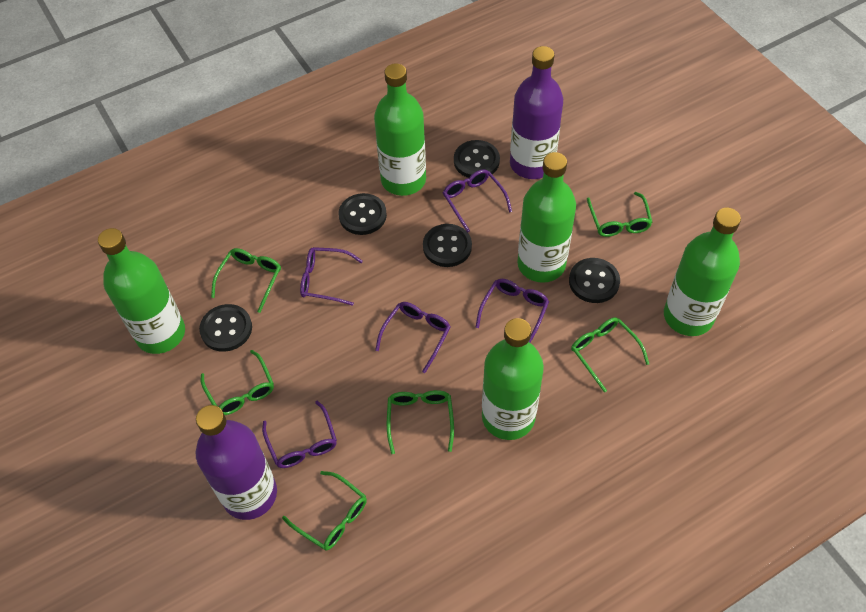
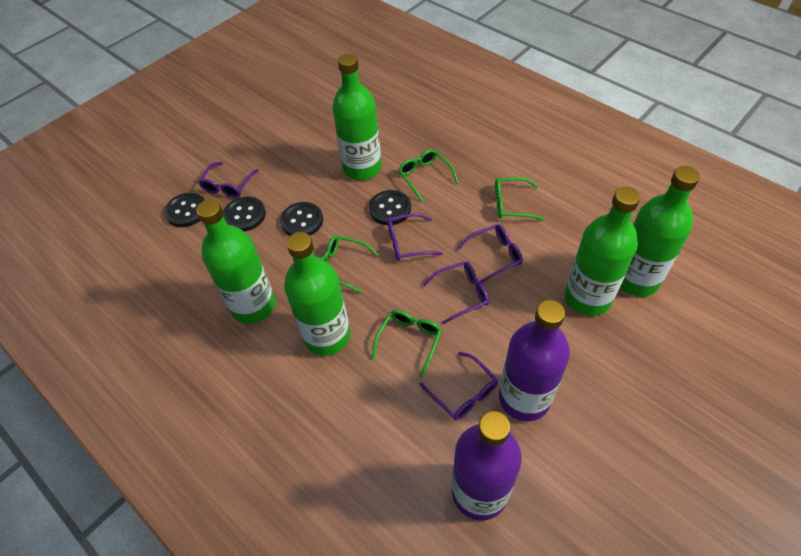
black button: [199,304,252,352] [339,193,387,235] [423,224,472,267] [454,140,500,178] [569,258,620,303] = 5 -> [164,193,205,227] [223,196,266,231] [280,202,323,236] [369,190,411,225] = 4
green glasses: [201,350,274,415] [211,248,281,313] [282,471,367,551] [387,390,454,454] [571,317,649,392] [587,192,653,237] = 6 -> [321,236,379,293] [372,310,442,377] [398,149,459,202] [495,177,544,221] = 4

